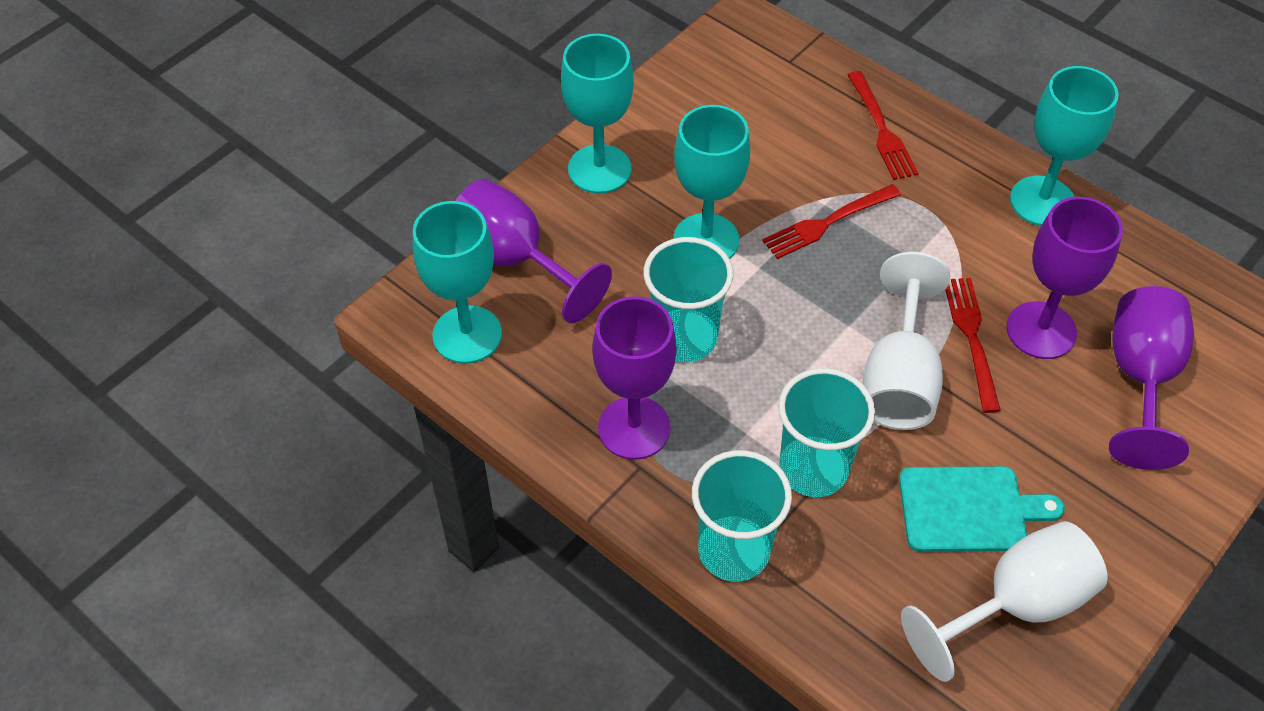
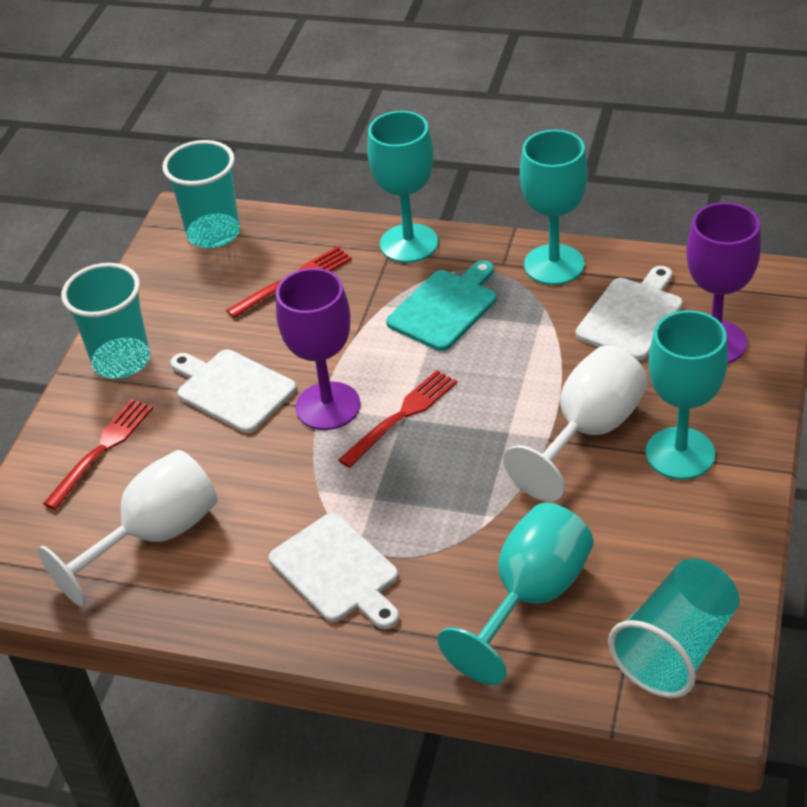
purple goblet: [456,179,612,323] [592,296,677,460] [1006,197,1123,359] [1109,286,1194,470] = 4 -> [276,268,360,430] [686,202,761,363] = 2
white cutting board: none = 0 -> [170,350,297,433] [269,513,399,629] [575,266,683,360] = 3

